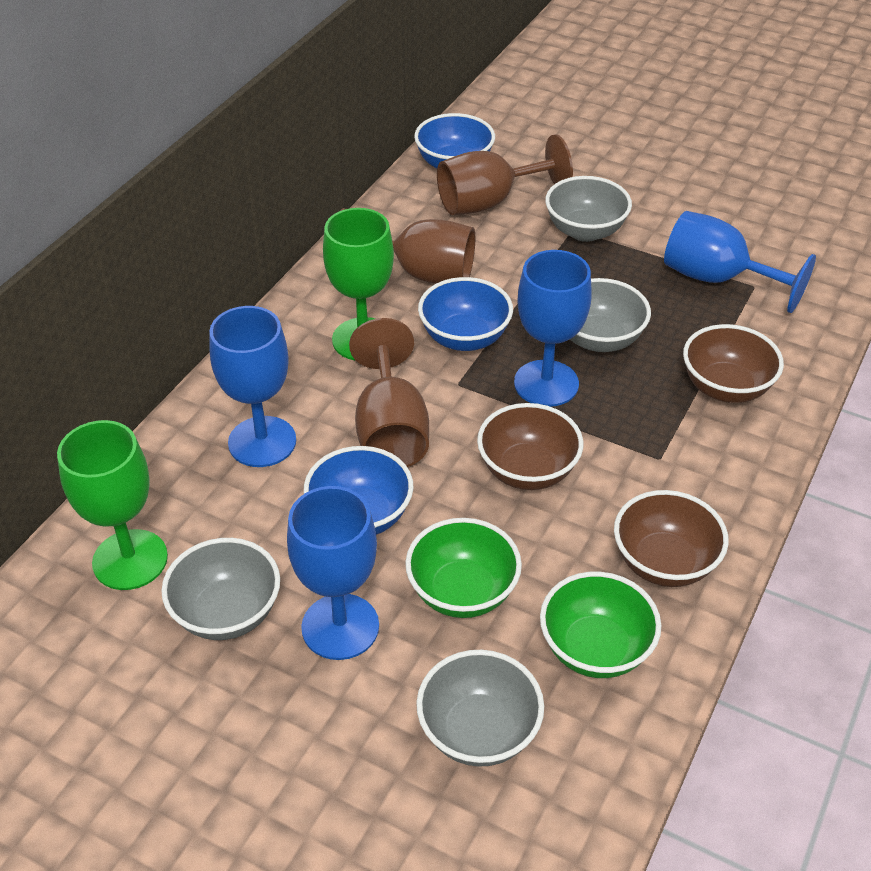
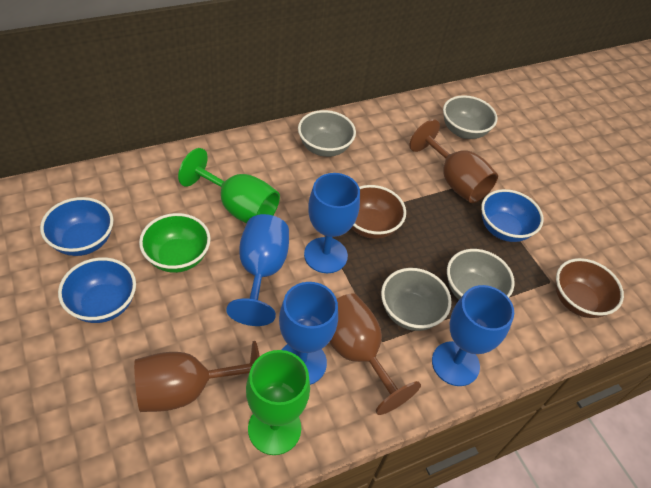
brown bowl: [477,403,583,490] [614,490,729,587] [683,324,784,403] = 3 -> [352,185,406,239] [556,258,624,318] = 2
green bowl: [405,518,522,618] [540,572,661,678] = 2 -> [139,213,211,273] = 1

